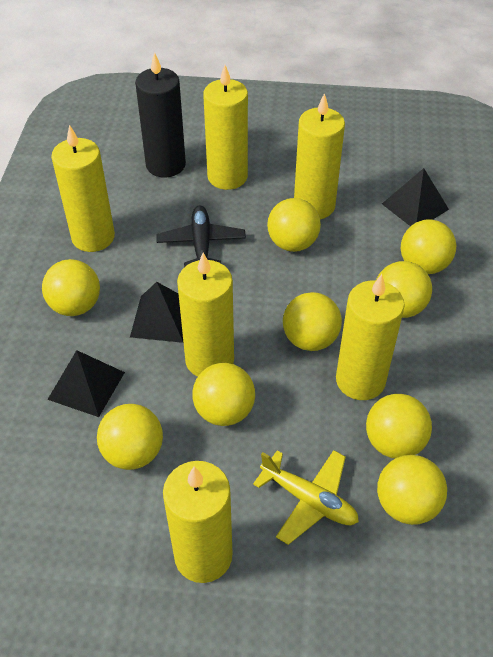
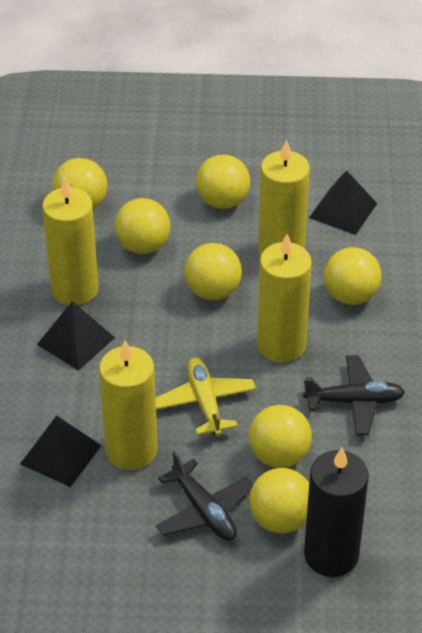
black plane: [157,205,246,267] = 1 -> [156,451,253,541] [303,355,405,436] = 2
yellow ball: [42,259,100,316] [97,404,163,470] [192,363,255,426] [267,198,321,252] [283,292,342,351] [366,394,432,459] [376,261,432,318] [377,455,447,525] [401,219,456,274] = 9 -> [53,158,107,209] [115,198,170,254] [184,243,242,300] [196,155,250,209] [249,405,312,468] [249,468,309,533] [324,247,382,305] = 7
yellow candle: [51,125,115,252] [163,461,232,583] [177,253,234,377] [203,65,248,190] [294,93,345,219] [336,274,405,400] = 6 -> [42,178,99,305] [99,340,157,470] [257,234,312,363] [258,140,310,257] = 4

